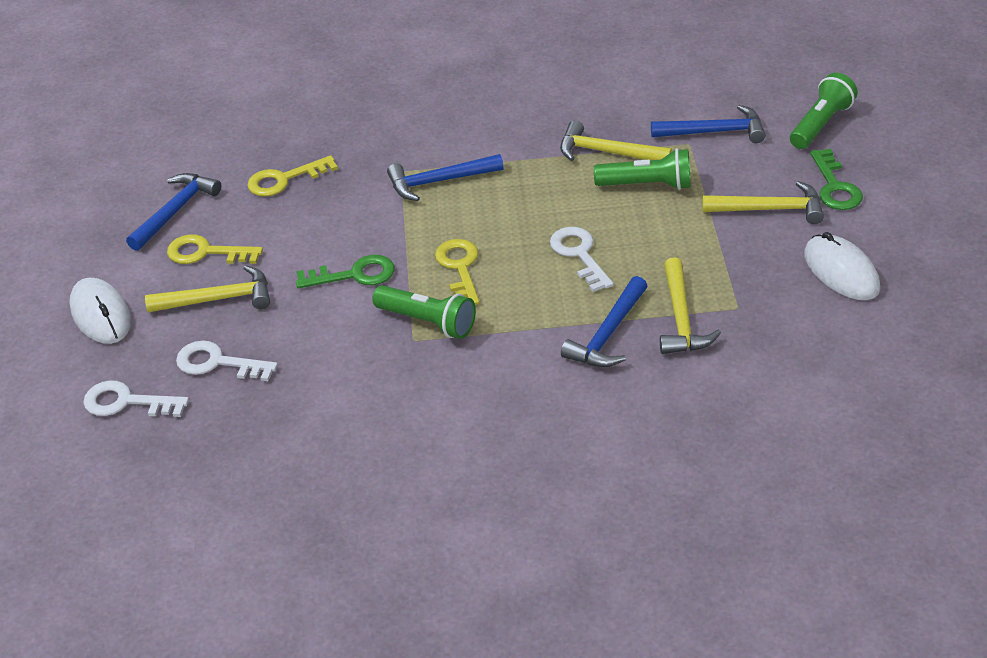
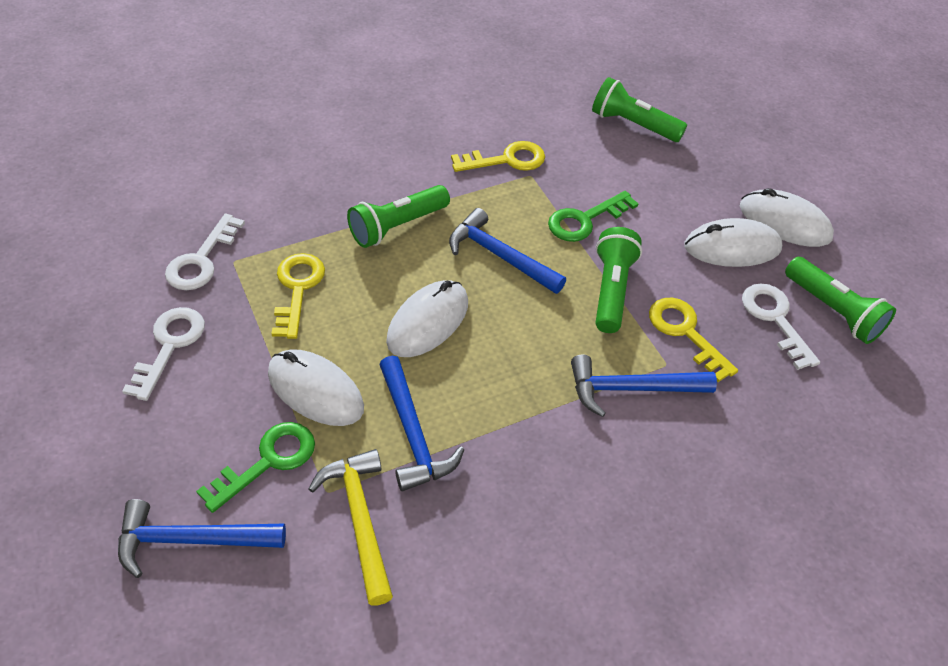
green flashlight: [372,285,476,339] [594,148,691,190] [790,73,858,149] = 3 -> [347,185,450,248] [592,77,687,142] [595,227,642,333] [785,257,896,344] = 4
white mouse: [69,278,131,344] [804,232,880,300] = 2 -> [268,349,364,426] [386,280,468,357] [684,218,782,267] [740,188,834,247] = 4
yellow hammer: [145,265,270,312] [560,120,672,161] [660,257,721,354] [702,181,824,224] = 4 -> [309,449,393,606] = 1

